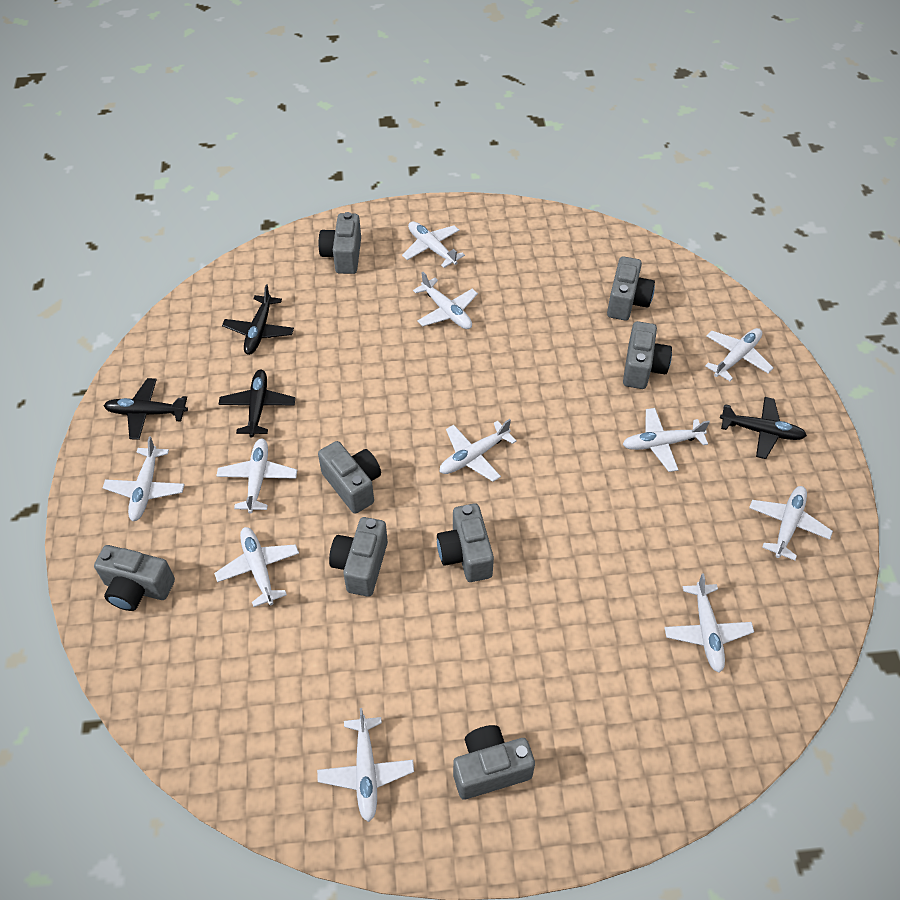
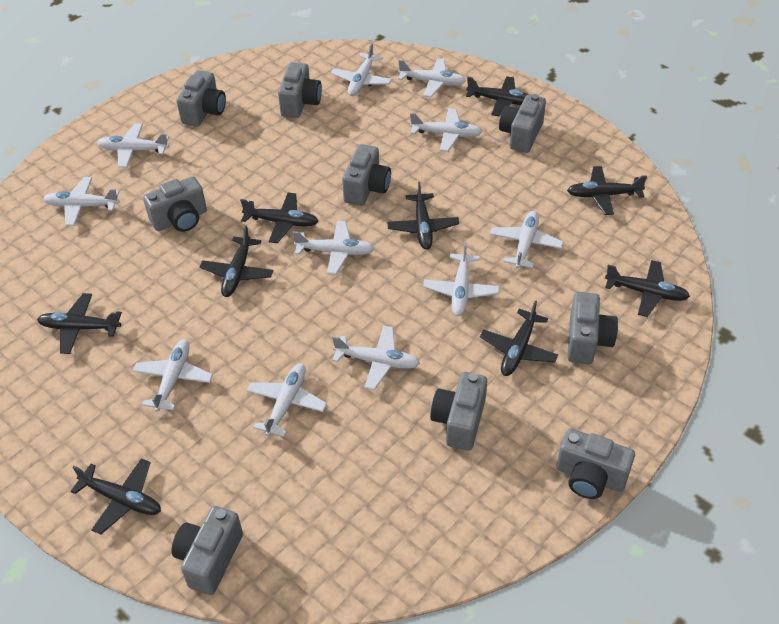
black plane: [104,378,188,440] [219,369,295,437] [222,285,294,355] [720,397,807,459] = 4 -> [37,293,122,354] [70,458,161,534] [200,226,273,297] [240,193,319,243] [387,182,459,250] [466,76,528,116] [480,300,558,376] [567,166,647,215] [605,260,690,317] = 9
grey camera: [94,545,175,611] [318,212,361,274] [318,441,381,514] [329,517,388,597] [437,503,494,582] [453,725,535,799] [607,256,655,321] [623,321,672,389] = 8 -> [143,176,207,232] [172,506,243,595] [176,70,226,127] [278,62,322,118] [342,144,391,206] [430,372,487,451] [499,94,546,153] [556,428,635,499] [567,292,618,364] = 9

